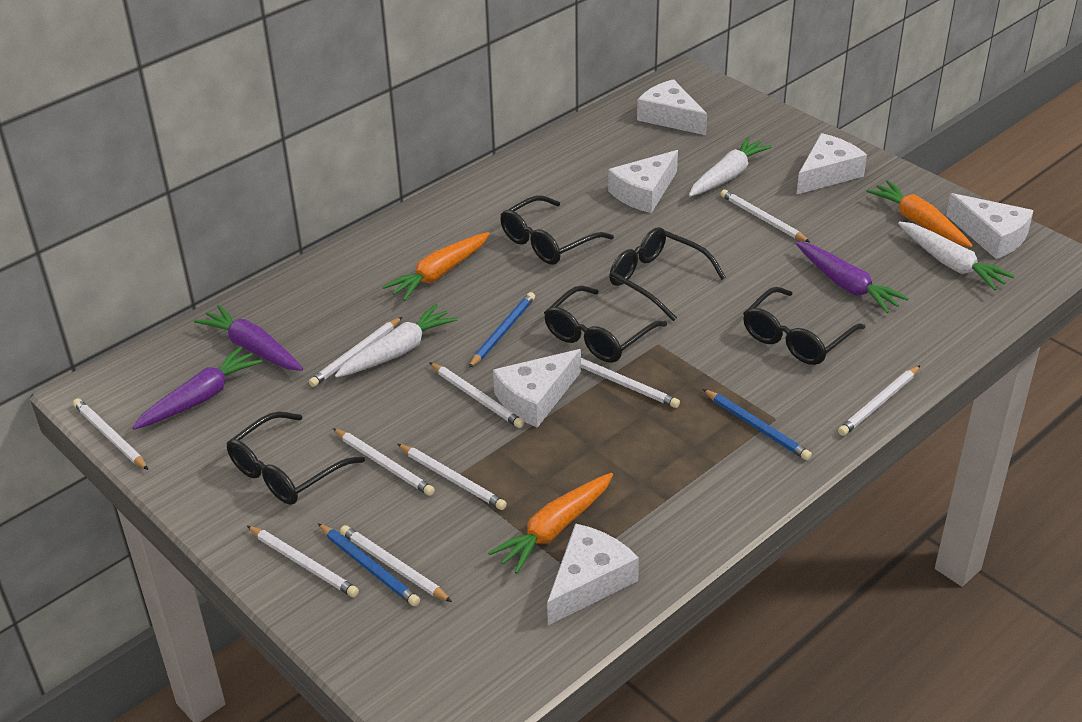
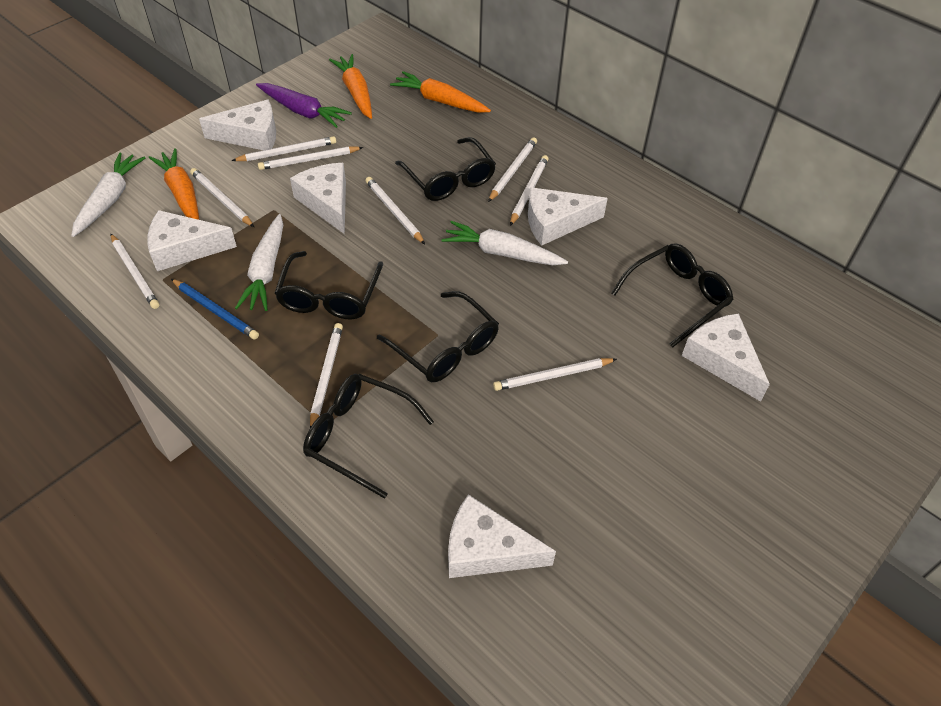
blue pencil: [318,523,420,606] [469,292,535,368] [703,389,812,460] = 3 -> [171,279,259,340] = 1
purple carrot: [132,346,262,430] [194,305,303,371] [796,242,909,313] = 3 -> [256,83,352,128] = 1
white pencil: [73,398,148,470] [247,526,359,597] [309,317,402,387] [333,428,435,496] [340,525,452,602] [398,444,507,510] [429,362,524,428] [581,358,680,408] [720,189,810,242] [838,365,920,436] = 10 -> [111,234,159,309] [190,168,254,227] [231,136,336,161] [258,146,363,170] [310,323,343,428] [365,177,425,244] [488,137,537,202] [493,358,617,391] [510,155,549,226] = 9

